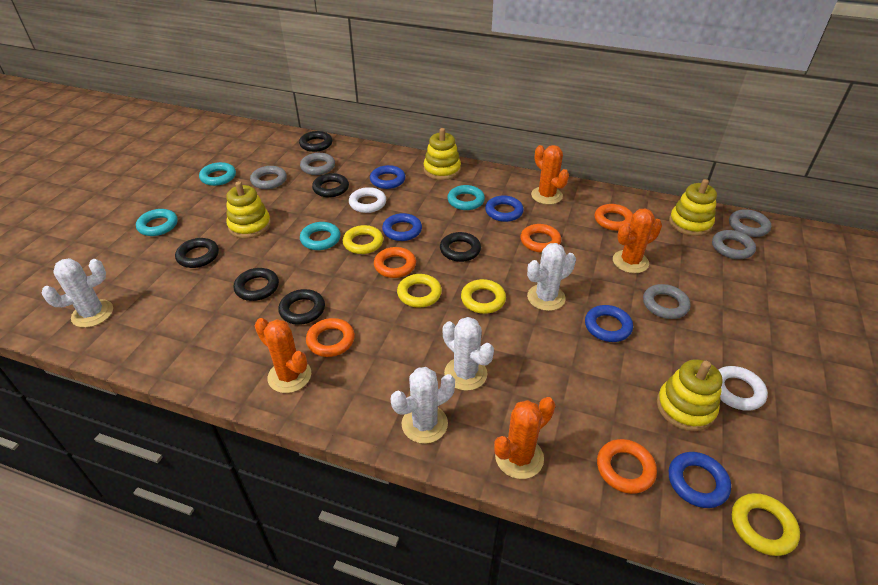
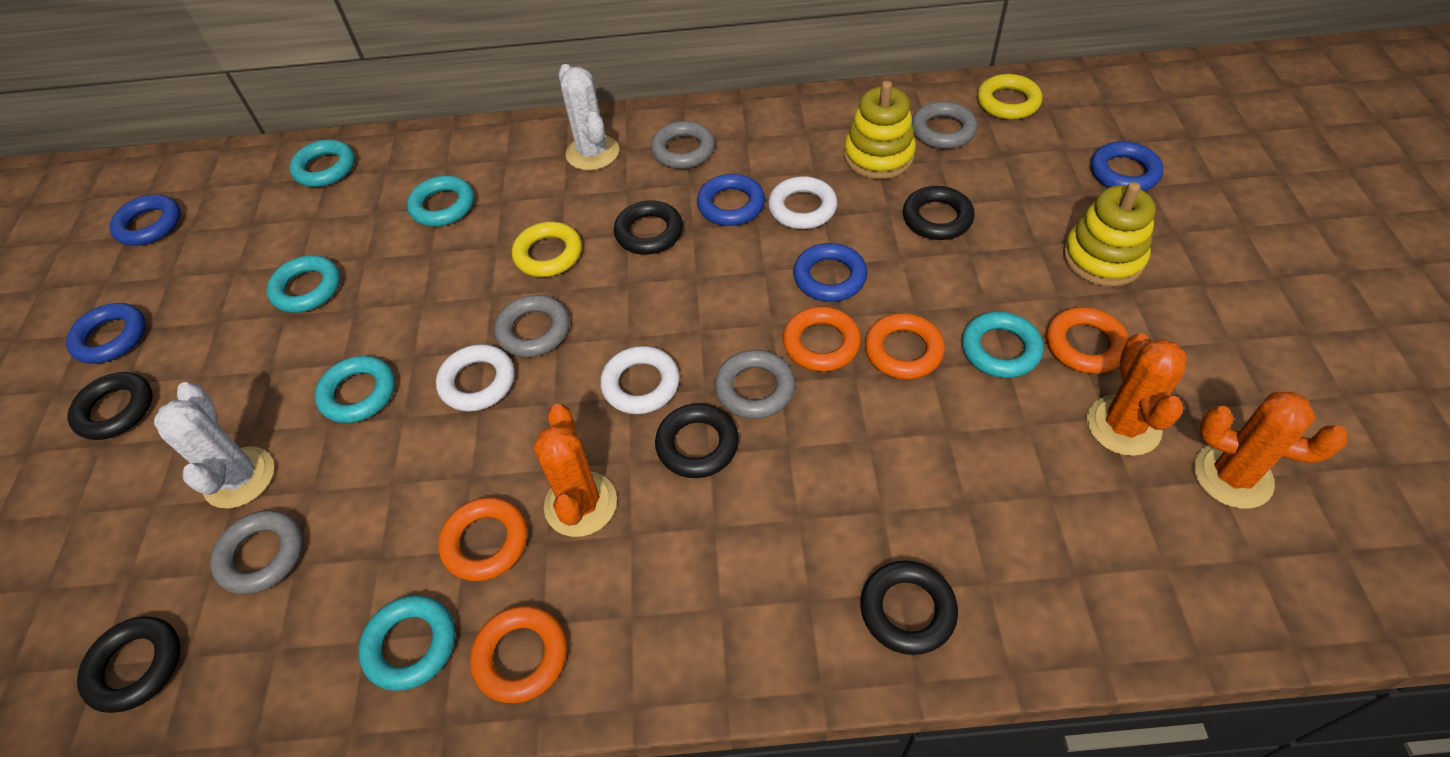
orange cactus: [255,318,311,393] [494,397,555,479] [531,145,569,205] [613,208,662,273] = 4 -> [533,404,617,537] [1087,333,1187,456] [1194,392,1347,509] = 3
turquoise ring: [136,209,178,236] [199,162,236,186] [300,222,340,250] [447,185,485,210] = 4 -> [267,255,340,313] [289,140,355,187] [315,356,395,423] [358,595,455,691] [407,176,474,226] [962,311,1043,378] = 6
white cactus: [42,258,113,328] [391,367,455,444] [443,317,494,391] [527,243,576,311] = 4 -> [154,382,274,509] [558,64,619,170] = 2
white ring: [349,187,386,213] [719,366,768,411] = 2 -> [436,344,515,412] [600,346,680,414] [768,176,837,229] = 3
yellow ring: [343,225,383,254] [397,274,442,307] [461,279,506,314] [732,493,800,556] = 4 -> [512,222,582,277] [977,74,1042,120] = 2
yellow stacking toy: [226,181,271,238] [424,128,461,180] [657,360,723,431] [669,179,717,236] = 4 -> [844,81,916,179] [1063,182,1156,287] = 2

